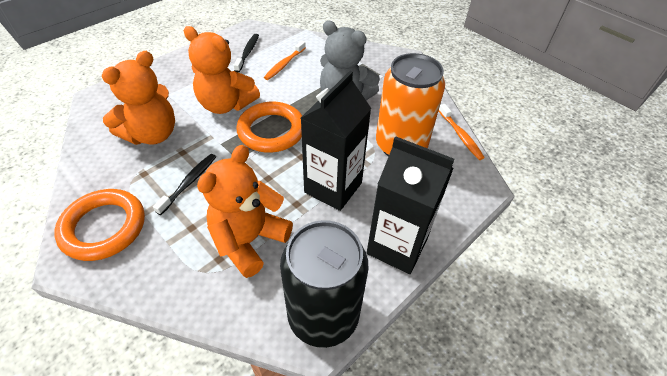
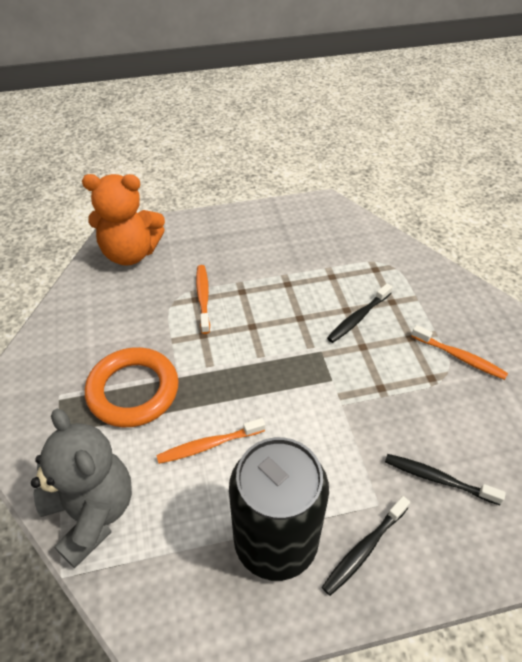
black carton: [301,71,371,211] [367,136,454,274] = 2 -> none = 0
black toothbrush: [153,154,216,215] [234,34,259,72] = 2 -> [322,496,410,596] [327,283,392,343] [385,454,506,505] = 3
orange can: [376,53,445,156] = 1 -> none = 0
orange ring: [54,189,145,261] [236,102,302,153] = 2 -> [85,347,179,427] = 1
orange teddy bear: [102,51,175,145] [183,26,260,114] [197,145,293,278] = 3 -> [82,174,165,266] = 1
orange toothbrush: [264,41,306,80] [439,104,485,160] = 2 -> [156,418,265,464] [196,265,210,334] [411,325,508,380] = 3

